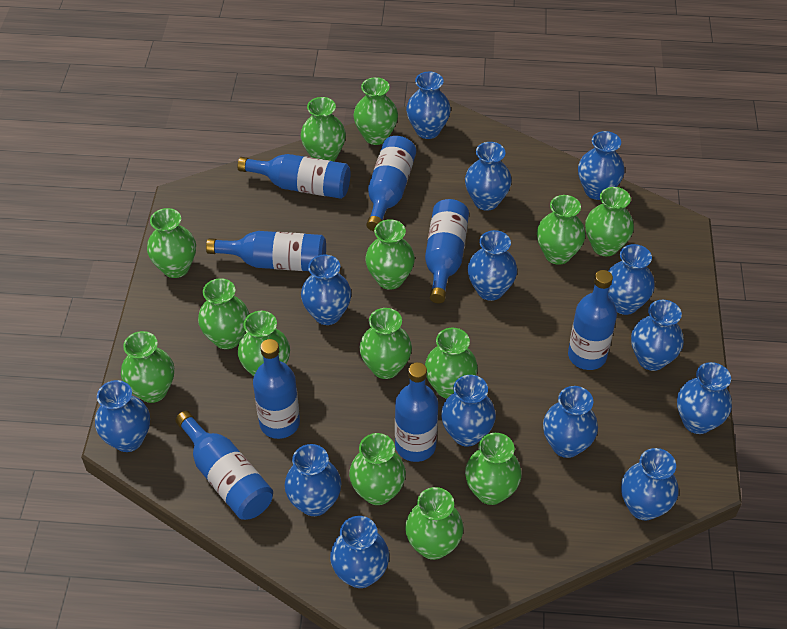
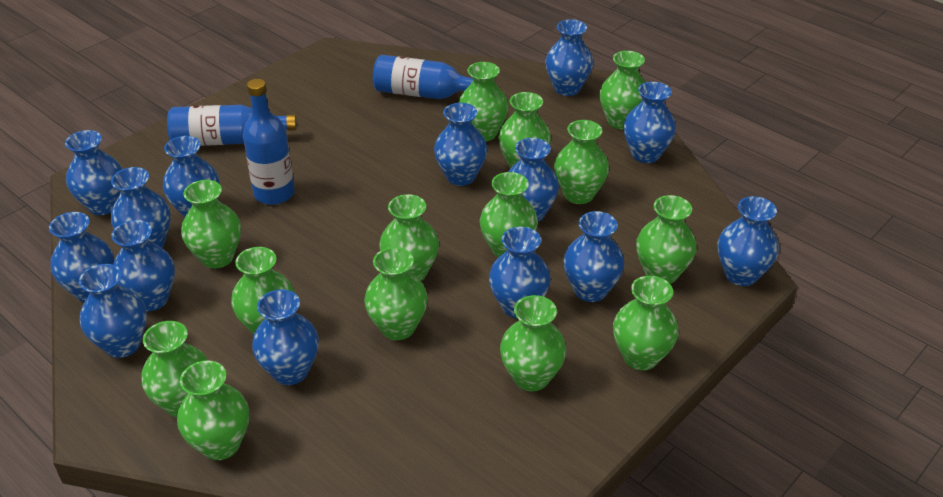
blue bottle: [175,411,273,520] [206,231,326,271] [237,154,351,199] [253,339,300,439] [366,136,416,231] [395,362,438,462] [425,199,469,303] [568,270,617,370] = 8 -> [167,105,297,146] [243,79,295,205] [373,55,473,99] = 3

